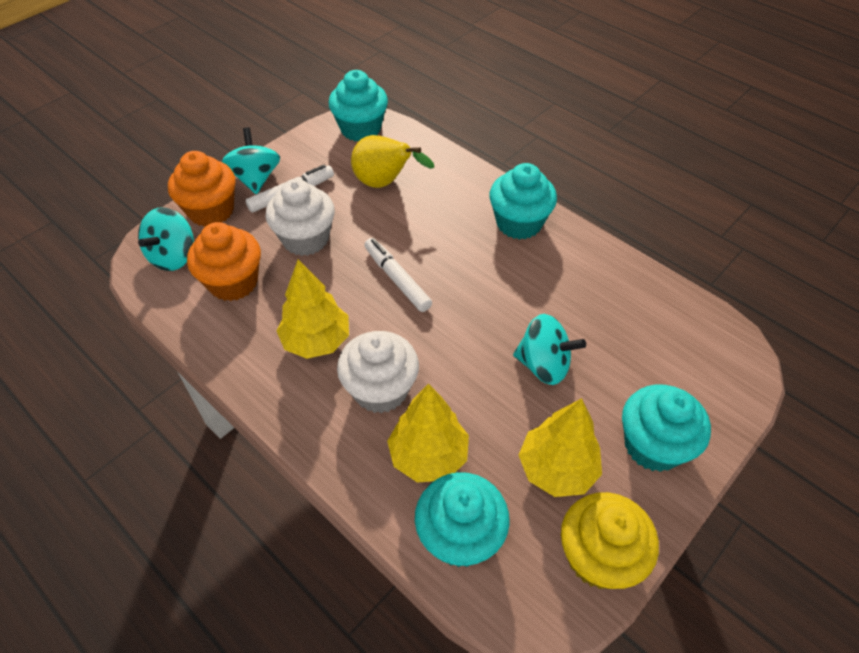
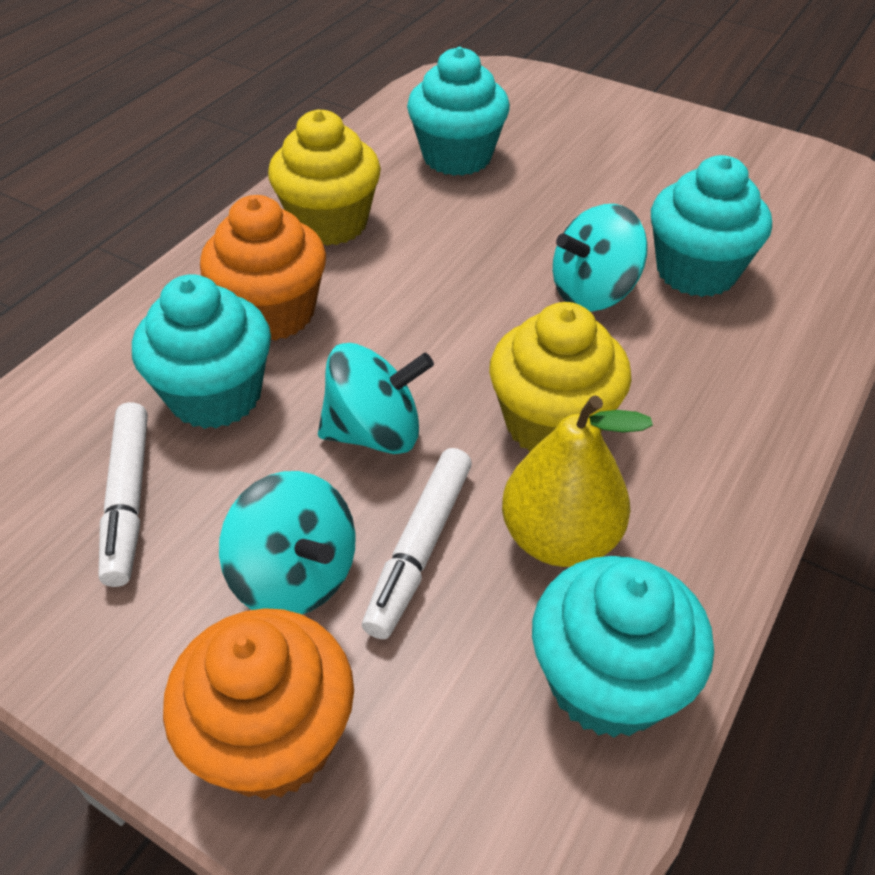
white cupcake: [266,179,335,256] [337,331,419,413] = 2 -> none = 0
yellow cupcake: [561,492,659,589] = 1 -> [268,109,381,246] [489,302,632,452] = 2
yellow tree: [277,259,349,359] [387,384,469,482] [519,398,602,497] = 3 -> none = 0

